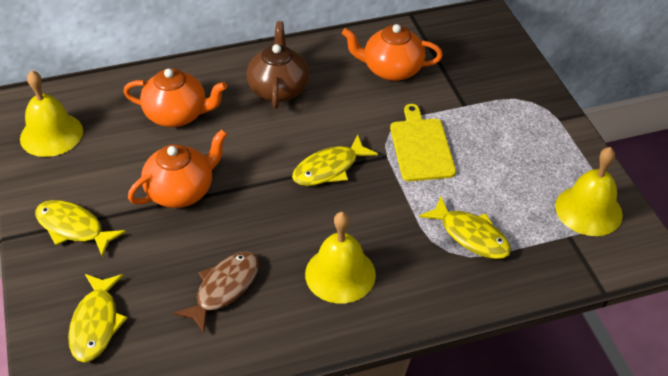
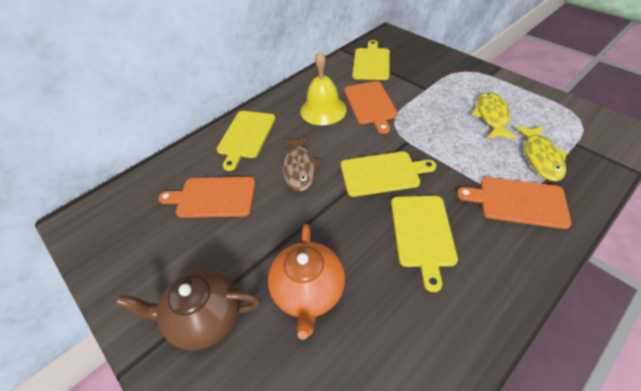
orange cutting board: none = 0 -> [158,177,256,218] [344,81,398,134] [457,177,572,229] = 3
orange teapot: [123,68,227,127] [128,129,227,208] [342,24,443,81] = 3 -> [268,224,345,340] = 1
yellow bell: [20,70,83,157] [305,212,376,304] [555,147,623,236] = 3 -> [300,51,347,125] = 1
yellow cutting board: [390,104,456,181] = 1 -> [217,111,275,171] [341,151,436,197] [352,40,390,80] [391,196,458,292] = 4
yellow fish: [35,200,126,257] [68,274,127,362] [292,135,378,186] [419,197,511,259] = 4 -> [472,92,517,140] [515,126,567,181] = 2

